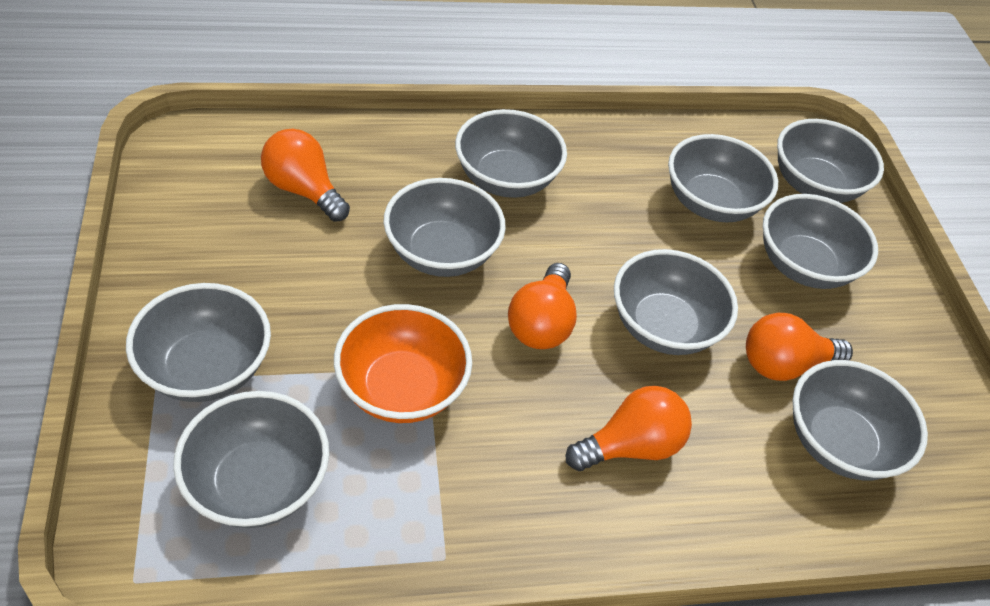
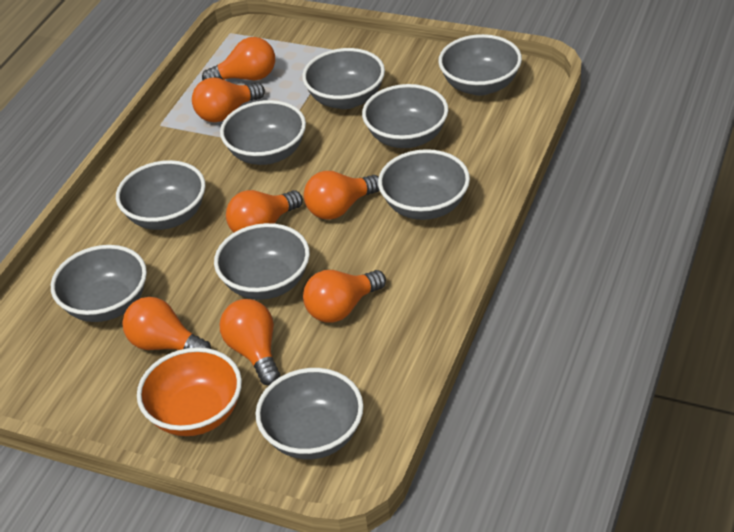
orange light bulb: [261,129,350,222] [508,263,577,349] [566,386,692,471] [746,313,853,381] = 4 -> [122,297,211,350] [192,77,265,122] [202,37,275,81] [220,299,280,385] [226,190,303,232] [303,270,386,323] [304,171,380,220] = 7

